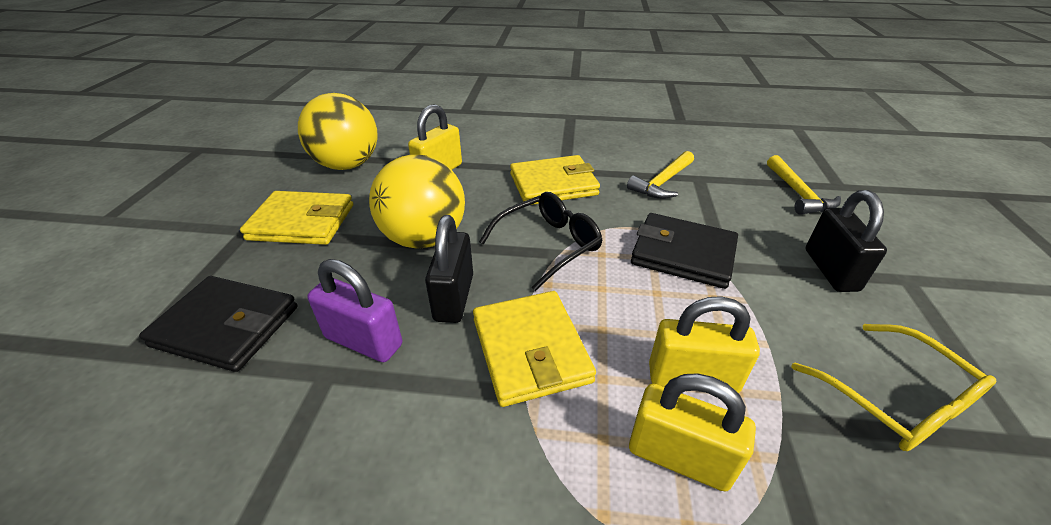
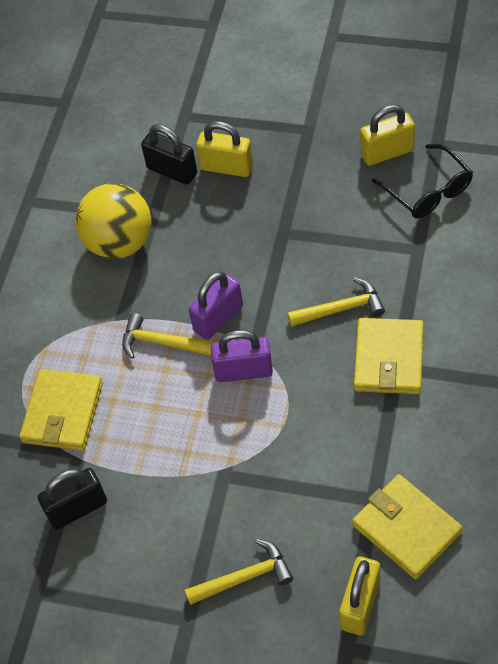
black wallet: [139,276,298,372] [631,213,738,289] = 2 -> none = 0
purple padlock: [307,259,402,362] = 1 -> [189,271,243,340] [211,330,273,382] = 2
yellow ball: [298,93,378,170] [369,155,465,249] = 2 -> [76,183,151,259] = 1
yellow glasses: [791,324,996,451] = 1 -> none = 0
yellow hammer: [627,151,694,199] [767,155,841,215] = 2 -> [122,313,215,359] [185,539,293,605] [287,277,385,327] = 3

